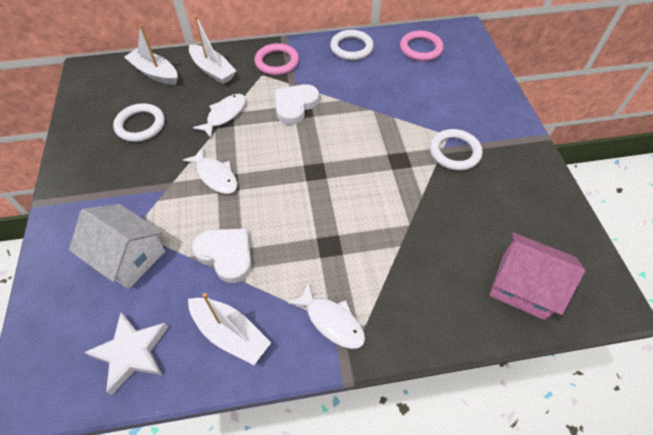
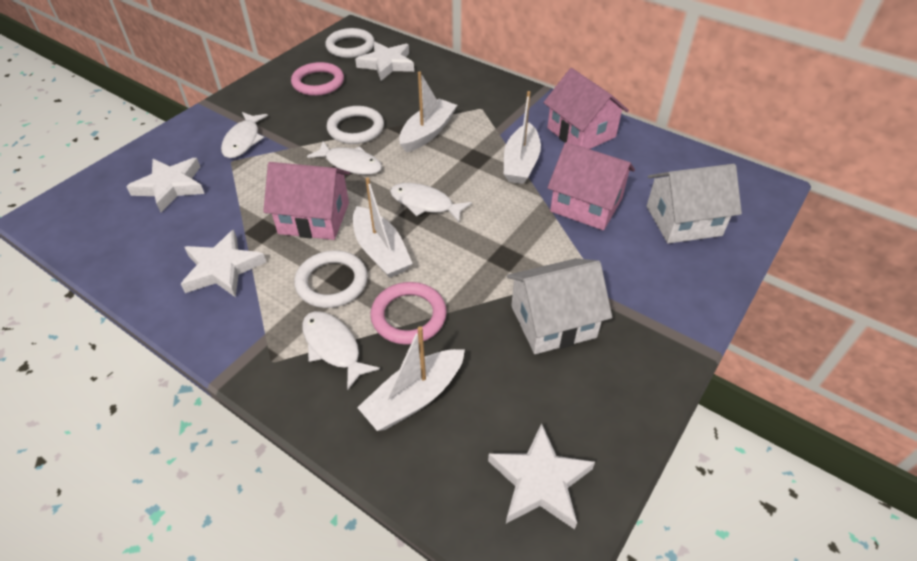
pink house: [490,232,585,320] = 1 -> [263,162,350,240] [544,68,629,149] [547,142,635,230] = 3
white boat: [124,24,178,85] [188,293,271,365] [189,16,236,84] = 3 -> [353,177,413,278] [357,326,465,431] [399,72,457,152] [504,91,541,184] = 4
white fish: [183,147,238,194] [193,94,246,138] [288,282,365,349] = 3 -> [221,112,268,158] [302,311,380,390] [307,141,382,175] [390,183,472,222] = 4
white heart: [192,228,252,283] [275,84,319,125] = 2 -> none = 0
white house: [69,204,165,289] = 1 -> [507,258,612,354] [647,164,742,244] = 2
white star: [84,313,168,395] = 1 -> [126,158,205,212] [181,230,266,297] [355,42,414,81] [488,423,595,529] = 4

